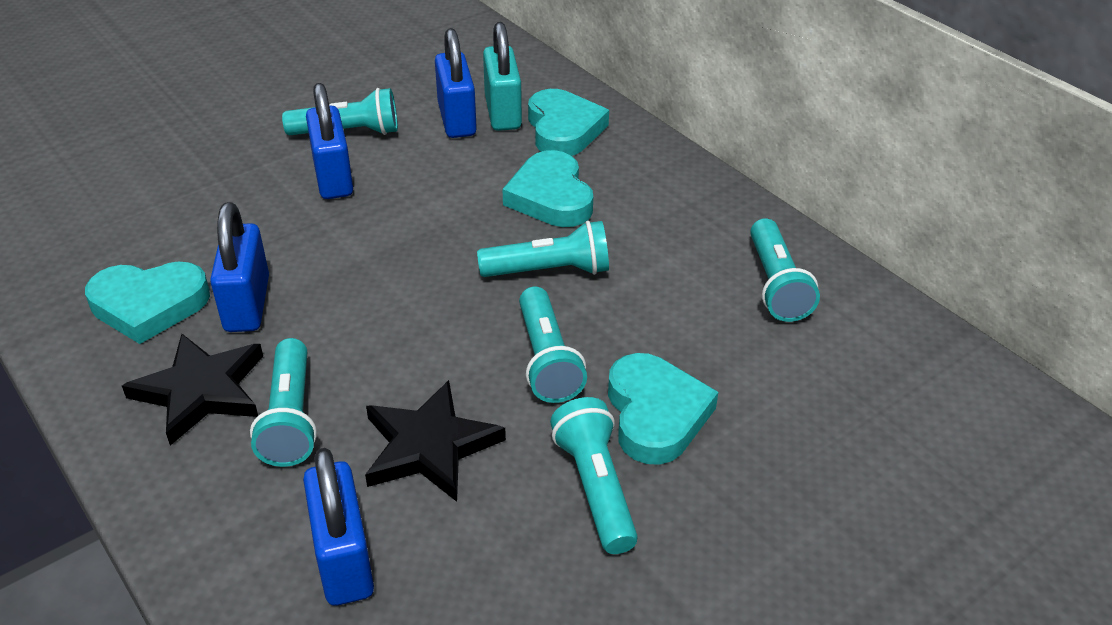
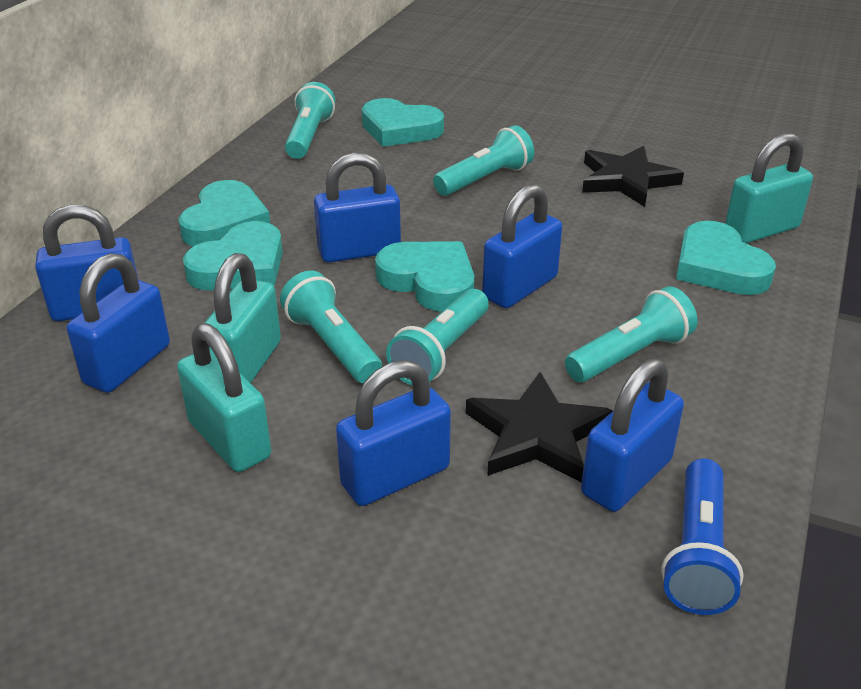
blue flashlight: none = 0 -> [661,458,744,615] = 1
blue padlock: [210,202,269,332] [303,448,374,606] [306,83,353,199] [435,28,477,138] = 4 -> [35,204,138,321] [67,253,170,393] [314,152,401,263] [336,360,451,506] [482,184,562,308] [581,359,684,512] = 6
turquoise flashlight: [250,338,317,467] [282,88,398,135] [477,221,609,277] [519,287,587,403] [550,397,638,554] [750,218,820,322] = 6 -> [280,271,382,384] [285,82,335,159] [386,289,489,385] [433,125,534,196] [565,286,697,382] = 5
turquoise heart: [85,261,210,344] [503,150,593,227] [528,89,609,156] [608,353,718,465] = 4 -> [178,180,270,247] [183,221,283,291] [362,98,444,147] [375,241,474,312] [676,221,776,295] = 5
turquoise padlock: [483,22,522,131] = 1 -> [177,323,271,472] [205,253,281,383] [725,133,813,243] = 3

